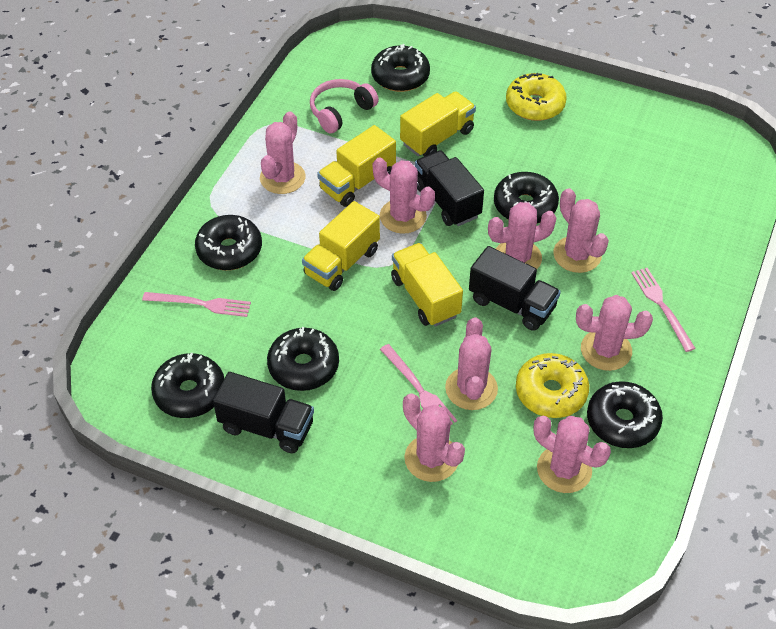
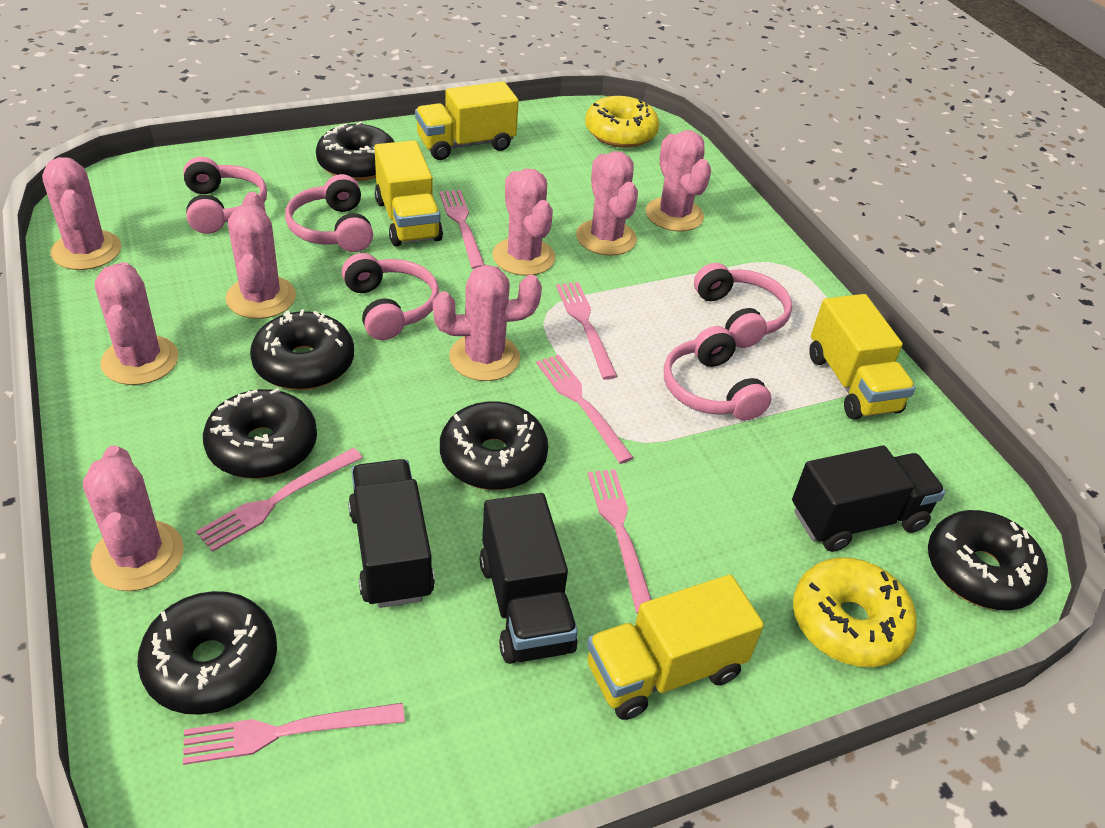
pink fork: [142,292,251,317] [380,344,457,425] [631,268,696,352] = 3 -> [183,703,405,765] [196,448,363,552] [439,190,485,269] [536,355,633,464] [556,282,618,380] [588,469,651,614] = 6
pink headphones: [310,79,379,133] = 1 -> [183,157,267,234] [285,174,373,252] [342,253,439,340] [664,326,771,421] [694,263,792,348] = 5

